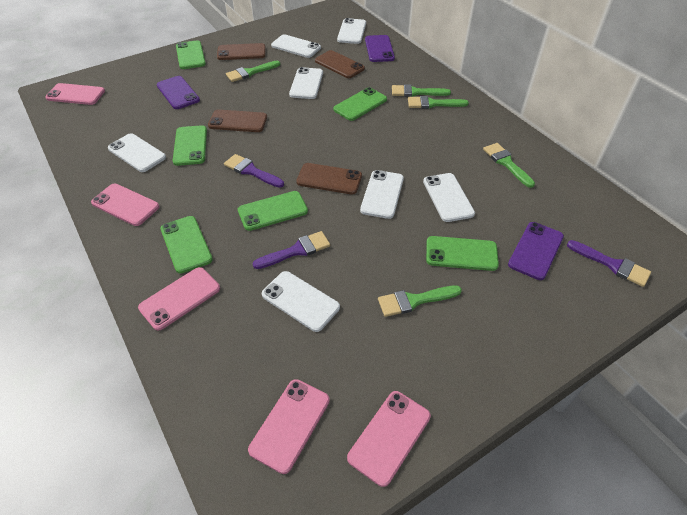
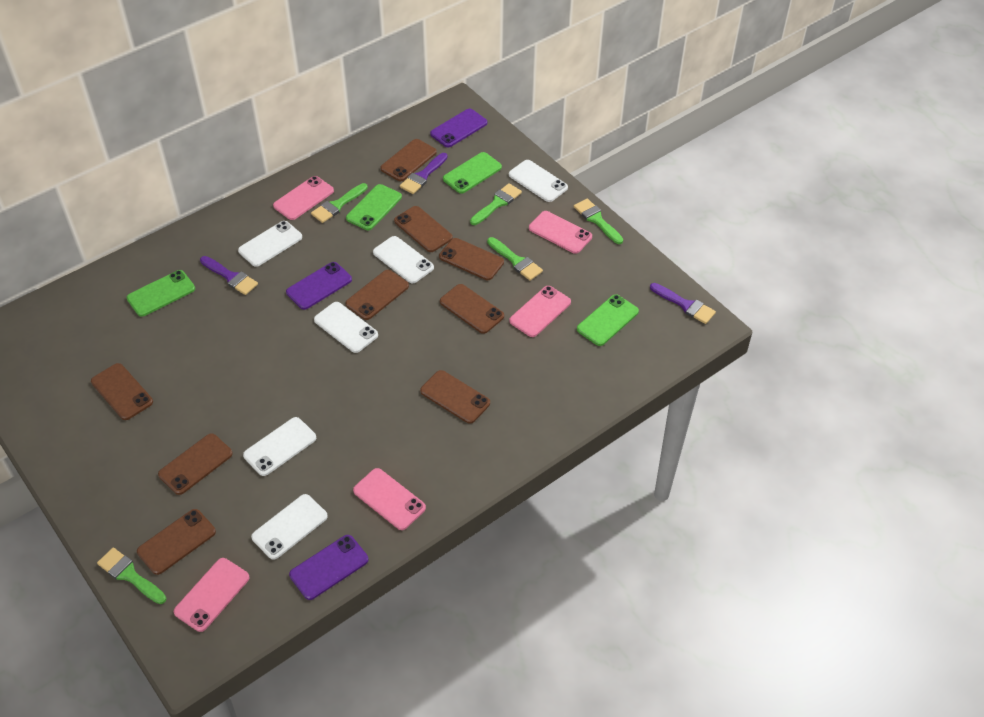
brown phone: [208,110,267,132] [217,43,266,60] [296,163,362,195] [315,50,365,78] = 4 -> [91,363,153,420] [137,509,216,575] [158,433,233,495] [345,270,409,320] [380,139,437,181] [394,206,453,252] [420,370,490,424] [439,238,504,280] [440,284,504,334] = 9
green phone: [160,216,213,274] [173,125,207,166] [176,40,206,69] [238,191,308,231] [333,87,387,121] [426,236,499,271] = 6 -> [126,270,195,317] [346,184,402,230] [443,152,502,194] [577,294,639,346] = 4
white phone: [108,133,166,172] [262,271,340,332] [271,34,321,58] [289,67,323,99] [337,18,366,44] [360,170,404,219] [423,173,475,222] = 7 -> [238,221,302,267] [243,417,316,476] [251,494,328,560] [314,302,378,353] [373,236,434,283] [509,160,568,202] = 6

